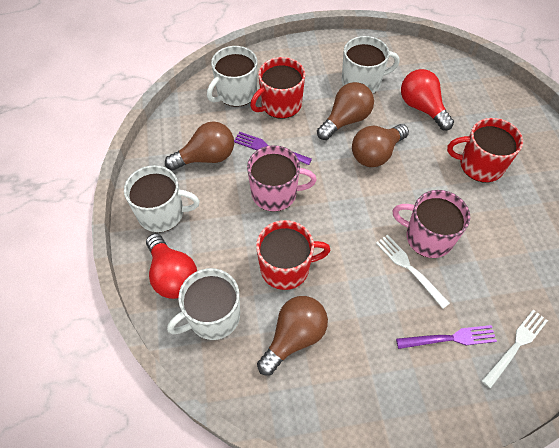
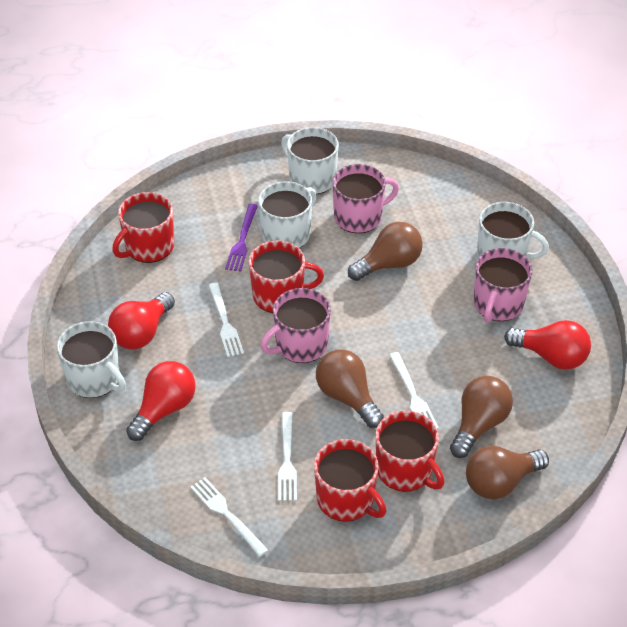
pink mug: [247,145,317,212] [393,190,470,258] = 2 -> [261,288,331,363] [332,164,399,233] [474,248,533,323] = 3
purple fork: [234,132,312,165] [396,325,497,349] = 2 -> [225,204,258,272] = 1
red light bulb: [146,234,197,299] [401,69,454,130] = 2 -> [108,292,175,349] [126,361,195,441] [504,320,591,370] = 3
red mug: [250,57,305,119] [256,220,330,290] [447,118,523,183] = 3 -> [112,192,174,263] [249,240,324,313] [314,439,386,522] [376,411,444,492] = 4
white fork: [376,235,450,309] [481,309,548,389] = 2 -> [190,477,268,557] [208,283,244,357] [278,412,297,501] [389,352,439,429] = 4

